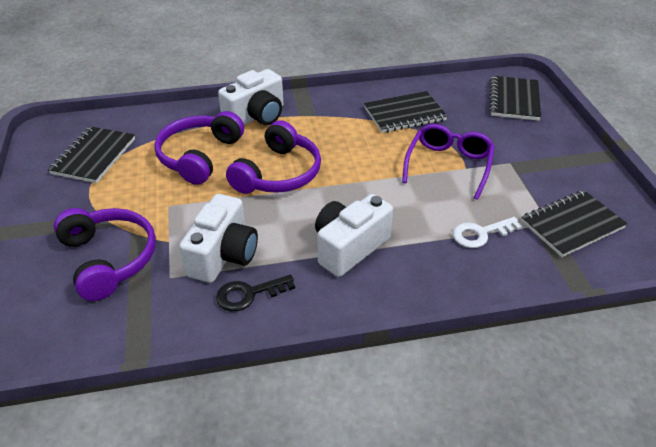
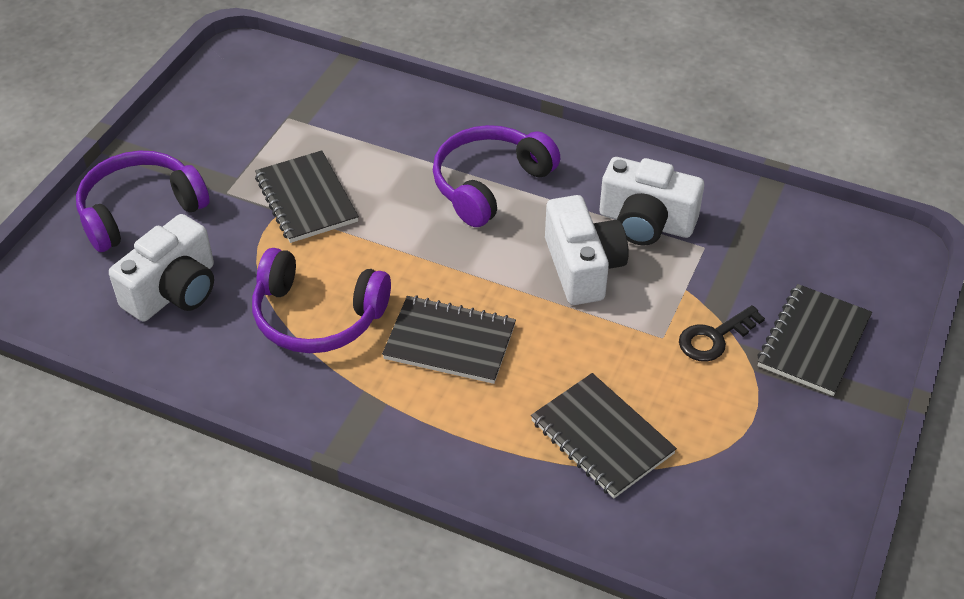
purple glasses: [402,124,495,200] = 1 -> none = 0
white key: [453,217,522,248] = 1 -> none = 0

